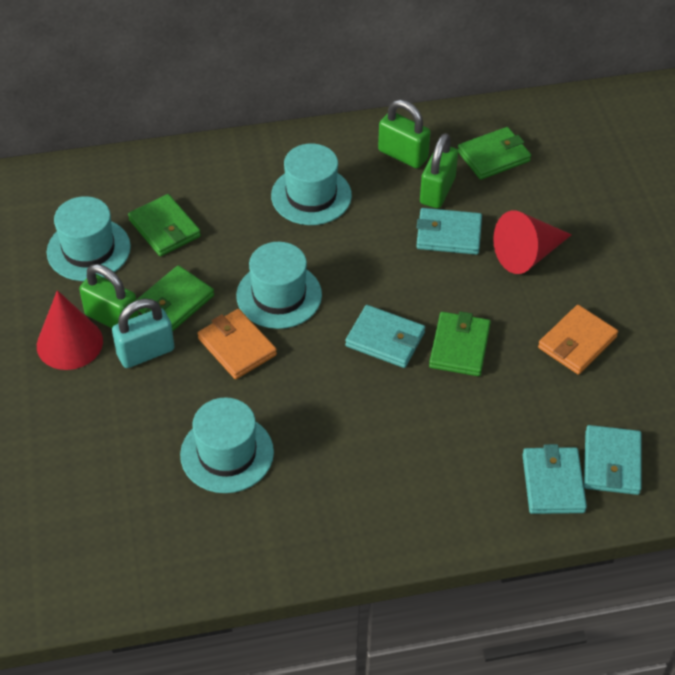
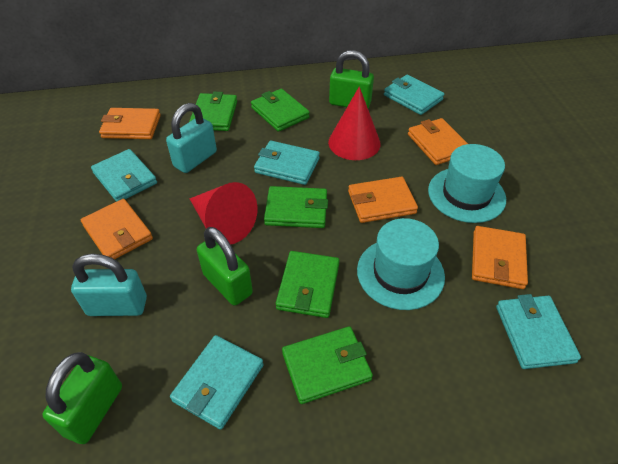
green wallet: [128,194,201,256] [136,265,214,332] [429,311,491,376] [458,127,531,180] = 4 -> [189,92,237,131] [251,89,310,132] [264,186,328,228] [276,251,340,318] [282,326,373,404] = 5
orange wallet: [197,309,277,379] [538,305,618,375] = 2 -> [81,199,153,259] [99,108,161,139] [348,177,418,223] [408,118,468,165] [472,226,528,289] = 5
turquoise hat: [47,196,131,281] [180,397,274,493] [236,242,322,329] [271,144,352,225] = 4 -> [357,218,445,310] [428,144,506,223] = 2
turquoise padlock: [112,299,175,368] = 1 -> [71,254,147,316] [166,103,217,173] = 2
turquoise wallet: [345,305,425,368] [416,208,482,255] [522,444,587,514] [584,425,642,495] = 4 -> [91,149,157,202] [170,335,264,430] [254,141,320,185] [384,75,444,115] [496,294,581,369] = 5

